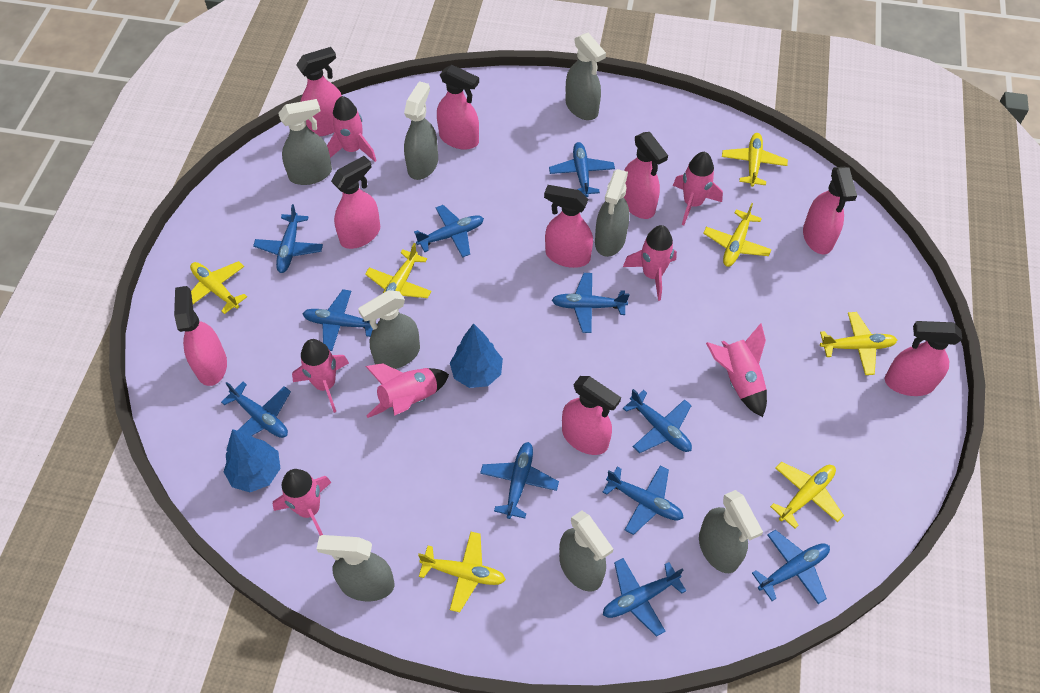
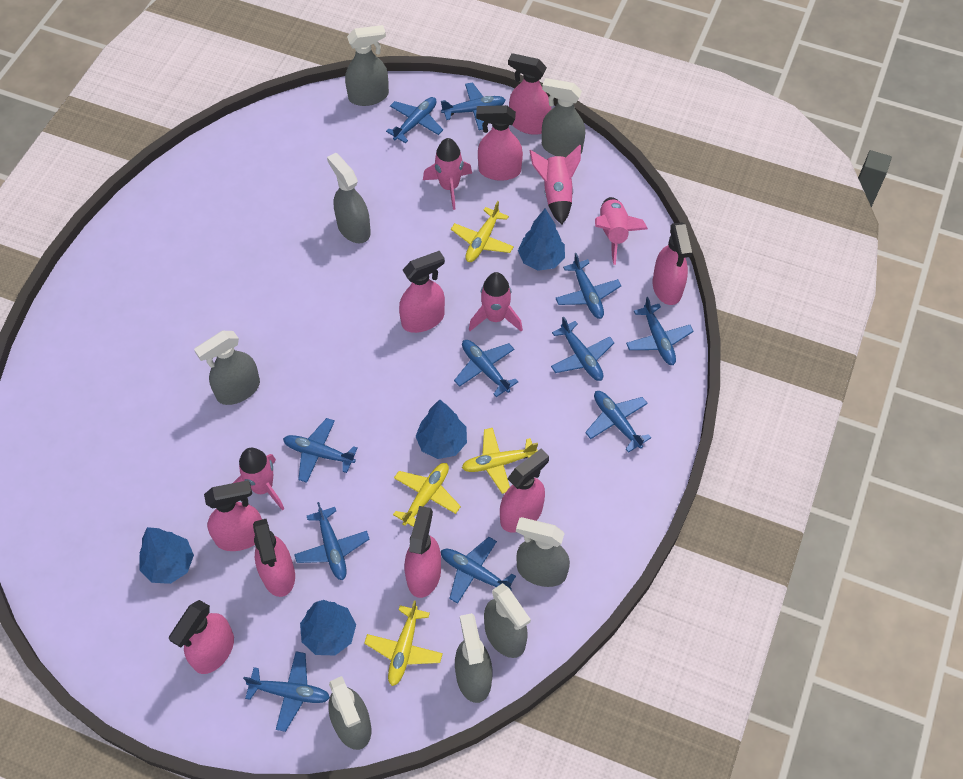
blue tree: [224,429,281,492] [450,323,503,388] = 2 -> [139,527,194,584] [300,600,356,655] [415,399,467,459] [518,209,565,271] = 4
pink rocket: [273,469,332,536] [292,339,349,413] [327,96,377,162] [365,363,449,418] [623,225,677,301] [673,152,723,225] [706,323,767,417] = 7 -> [233,448,284,511] [423,138,472,210] [469,272,523,332] [529,145,581,225] [595,197,648,265] = 5
yellow plane: [190,261,247,314] [365,243,432,298] [418,532,506,612] [703,203,772,267] [722,133,788,187] [770,462,844,529] [820,312,897,375] = 7 -> [364,600,443,686] [393,463,461,527] [451,201,514,262] [462,428,538,494] = 4

